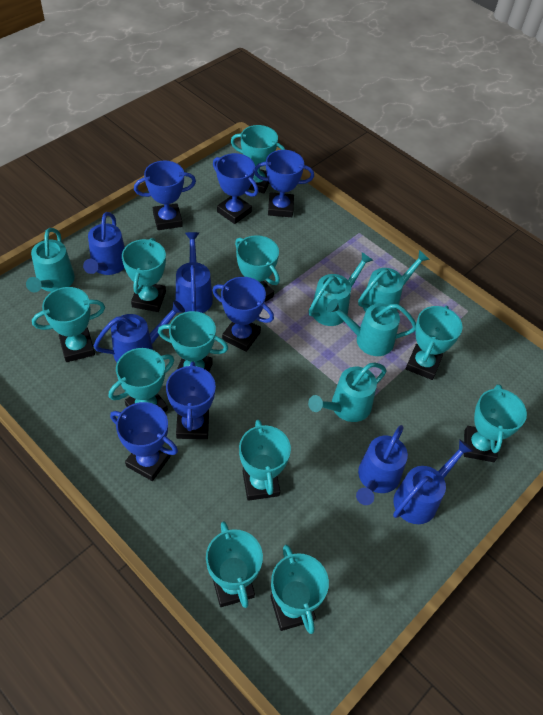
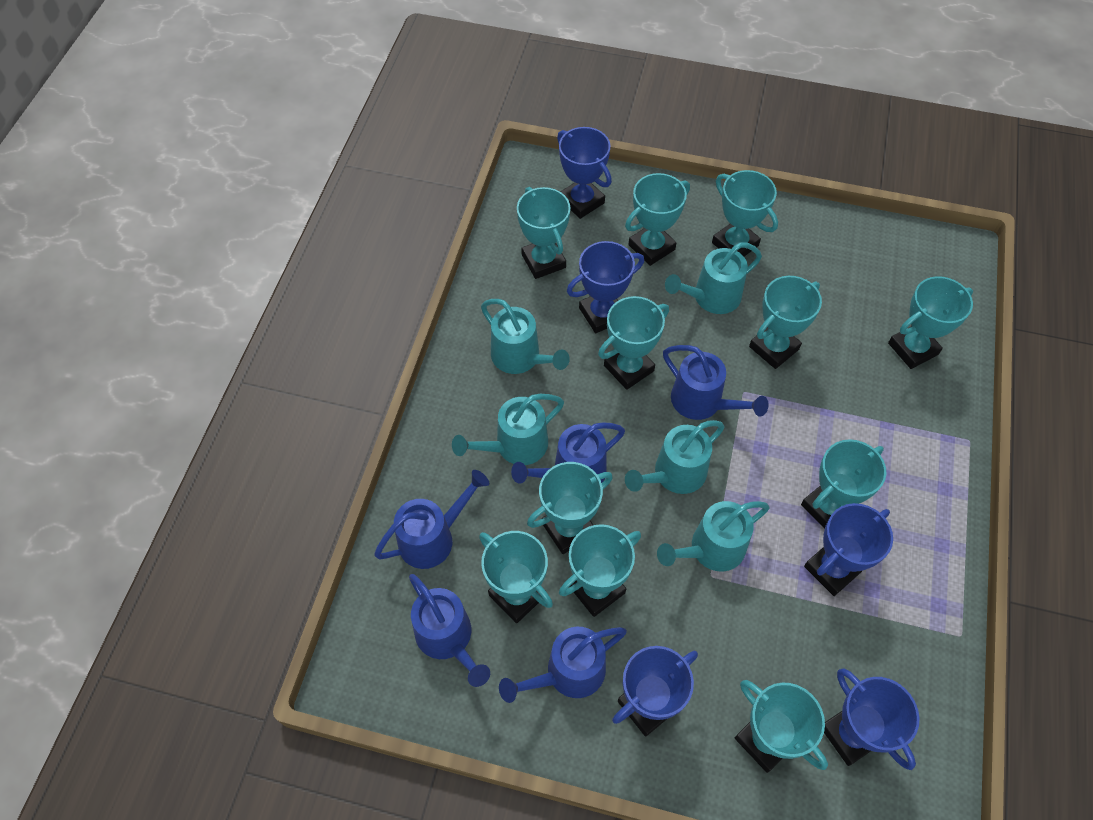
blue trophy: [110,402,178,481] [134,161,196,230] [166,361,216,439] [212,277,274,352] [213,153,258,224] [254,150,314,217] = 6 -> [557,127,612,219] [567,241,644,333] [612,646,698,736] [804,503,893,596] [824,668,920,770] = 5

